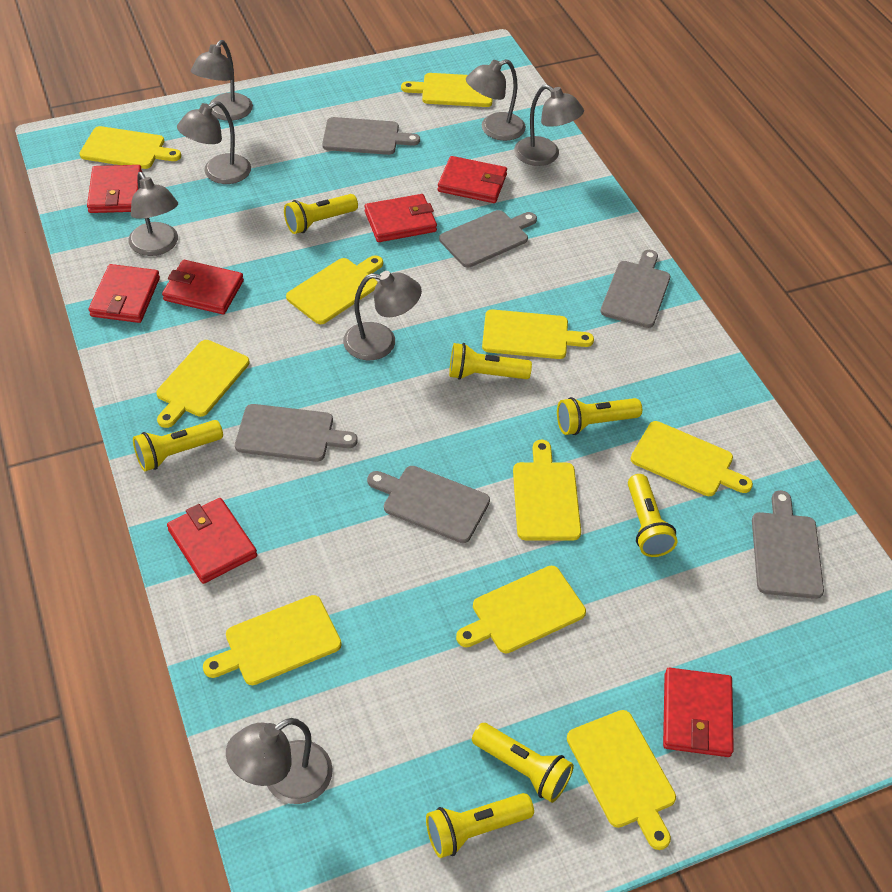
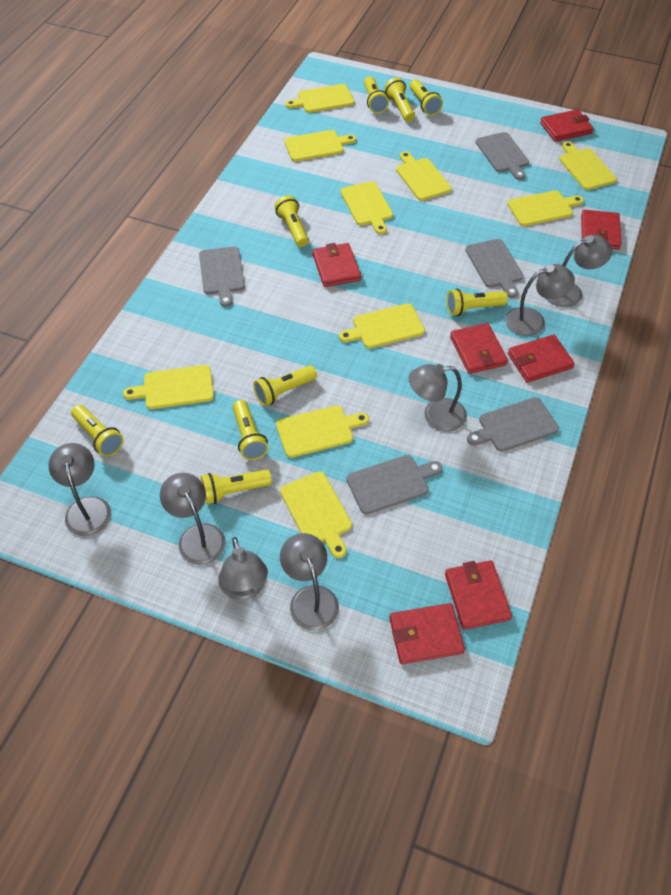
grey cutting board: [235,404,358,462] [322,117,420,155] [367,466,490,543] [439,210,537,268] [601,250,670,328] [752,490,824,599] = 6 -> [199,247,245,307] [347,455,442,514] [466,239,524,298] [467,397,559,452] [476,132,529,180] = 5
yellow flashlight: [133,420,223,471] [284,194,358,234] [426,793,534,858] [449,343,532,380] [472,723,574,803] [557,397,642,435] [628,474,678,557] = 7 -> [71,405,124,457] [201,469,272,504] [233,400,269,460] [253,365,317,406] [275,196,309,247] [364,76,389,114] [384,77,415,122] [410,79,443,116] [447,289,508,316] = 9

